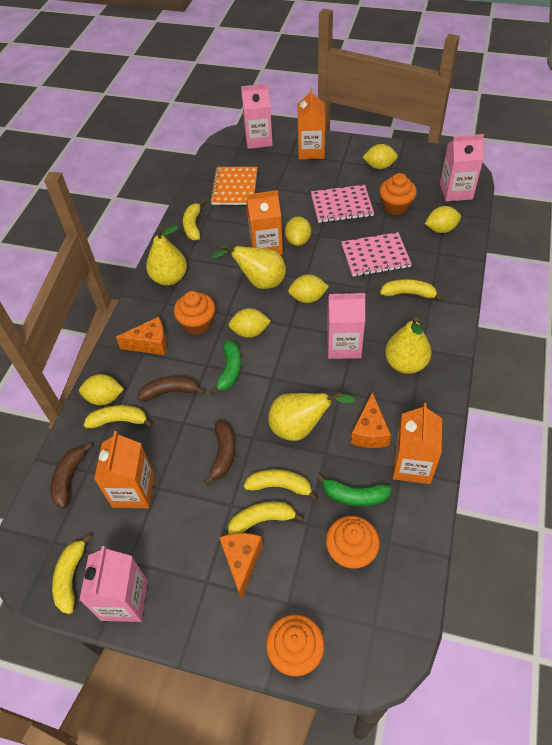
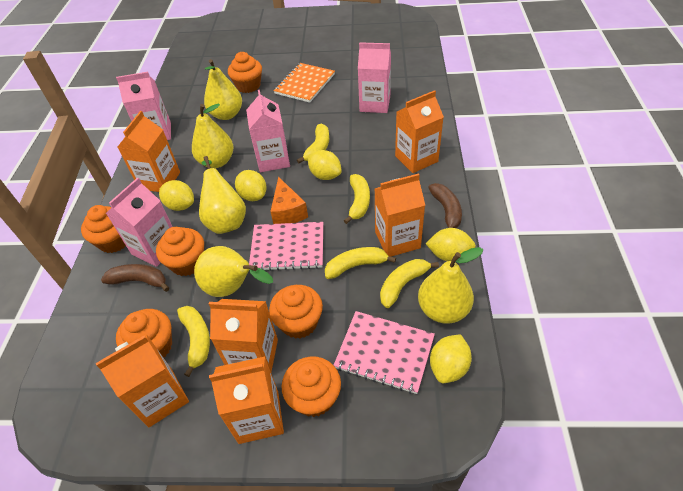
brown banana: [50,443,92,508] [138,376,205,401] [204,420,235,485] = 3 -> [101,264,169,292] [428,183,462,228] = 2
green banana: [210,341,241,395] [317,474,392,506] = 2 -> none = 0
orange carton: [94,431,155,508] [246,190,283,255] [297,88,325,160] [393,403,442,484] = 4 -> [96,334,189,428] [118,111,180,192] [209,299,278,372] [209,357,284,444] [375,173,425,257] [395,90,444,173] = 6
orange cheese: [116,317,167,355] [219,533,263,599] [351,392,391,448] = 3 -> [270,177,308,224] = 1
orange cupcake: [174,291,215,335] [266,614,324,676] [326,516,380,570] [379,173,417,215] = 4 -> [81,205,126,253] [116,309,172,357] [156,227,204,276] [228,52,262,93] [269,285,323,339] [282,356,341,417] = 6
yellow banana: [52,534,92,614] [84,405,153,428] [183,200,205,240] [228,502,304,535] [244,469,318,501] [380,279,443,301] = 6 -> [177,306,210,377] [297,124,329,163] [325,247,396,279] [344,174,370,224] [380,259,439,308] = 5
yellow lemon: [79,374,124,405] [229,308,271,338] [285,216,311,246] [288,274,329,303] [363,144,398,169] [425,206,461,233] = 6 -> [159,180,194,211] [235,170,267,201] [308,150,342,180] [425,228,476,261] [430,334,472,383] = 5
yellow pear: [146,225,187,286] [211,245,286,289] [268,392,356,441] [385,317,431,374] = 4 -> [192,104,234,168] [194,246,273,297] [199,156,246,234] [204,59,242,120] [418,247,484,324] = 5

